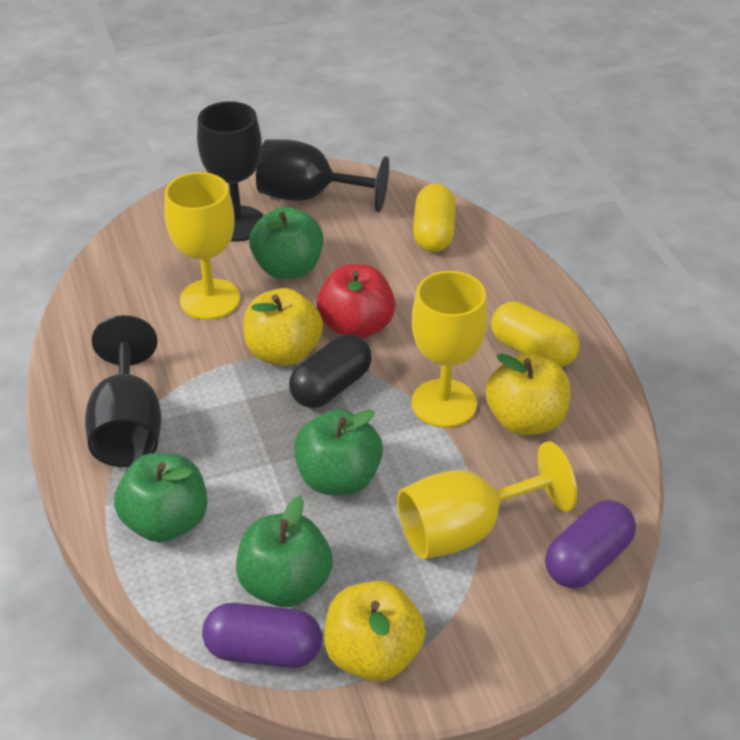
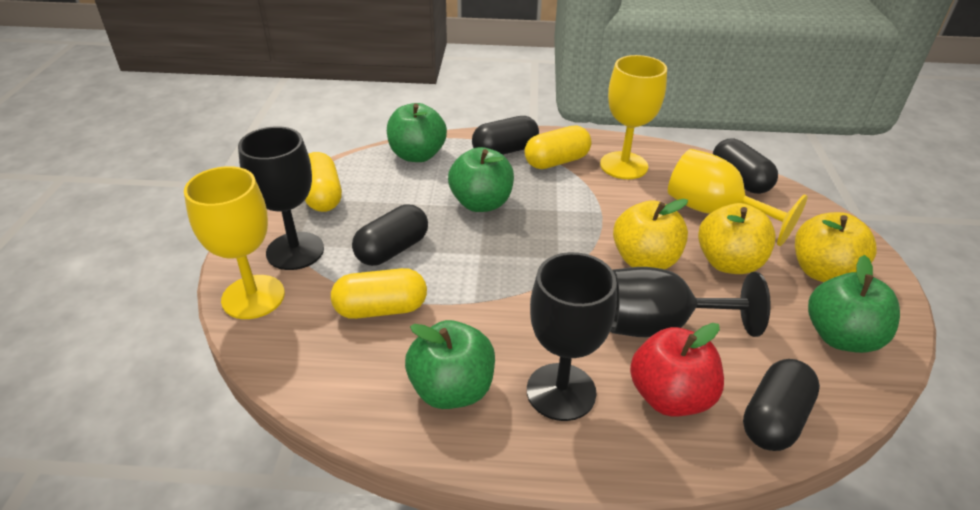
black capsule: [289,334,372,408] = 1 -> [352,205,428,266] [472,116,539,155] [713,139,778,194] [743,359,820,451] = 4
purple capsule: [202,603,322,668] [545,500,636,588] = 2 -> none = 0
yellow capsule: [413,183,456,252] [491,301,580,367] = 2 -> [305,152,342,212] [331,268,427,319] [525,126,591,169] = 3

